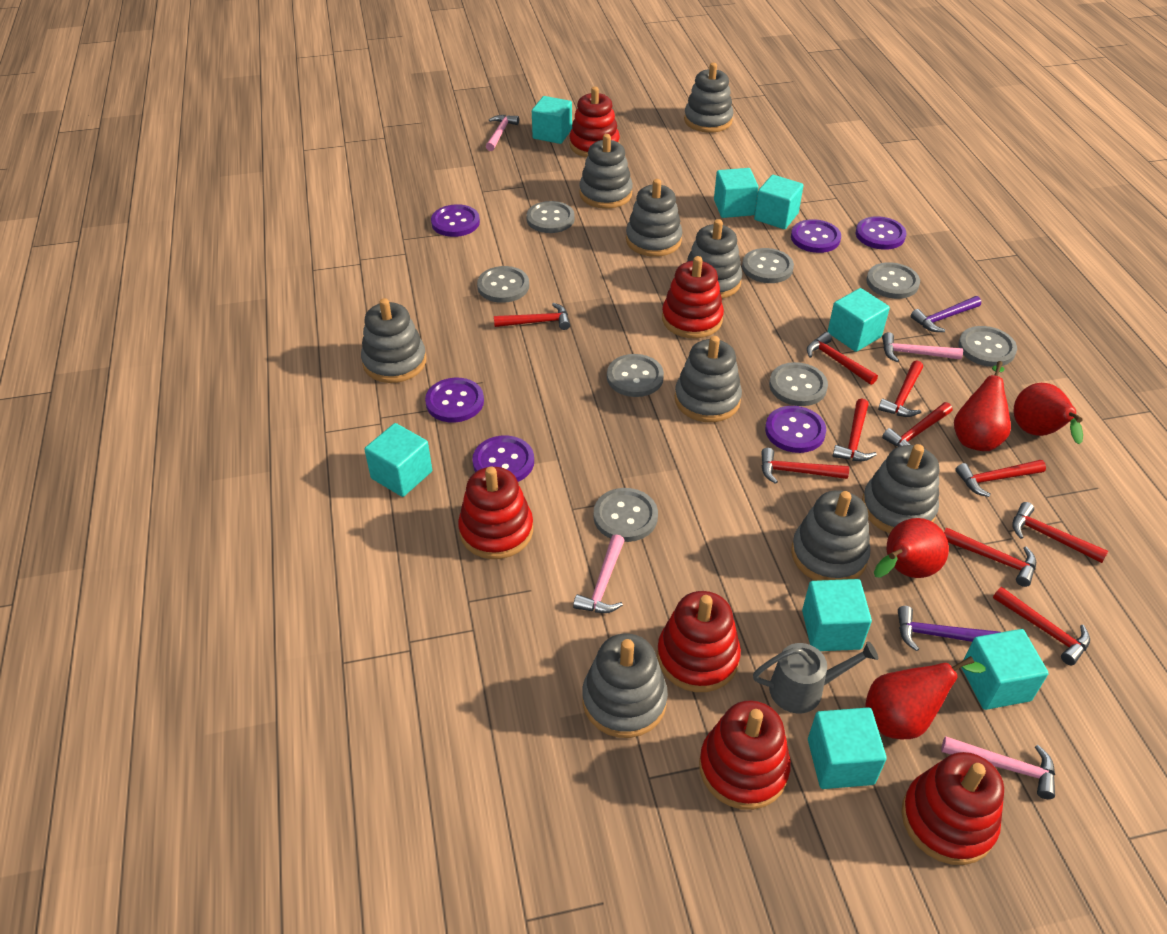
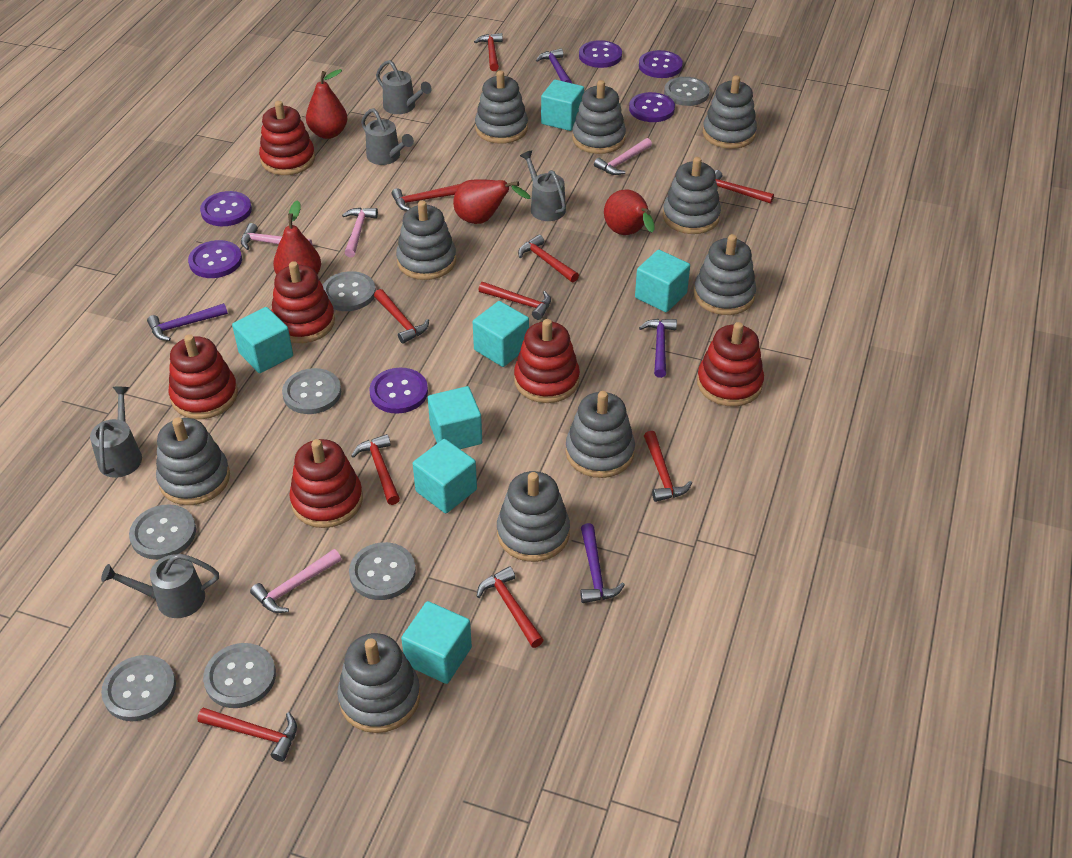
grey button: [477,266,529,303] [526,201,575,233] [594,488,658,542] [607,354,664,397] [742,248,794,283] [769,362,828,406] [866,262,920,299] [958,326,1017,367] = 8 -> [101,655,176,721] [129,504,196,560] [203,643,276,708] [282,368,341,414] [323,271,376,311] [349,542,416,600] [664,77,710,106] = 7
grey stacking toy: [361,298,426,383] [579,134,633,209] [582,634,668,738] [626,179,682,257] [675,336,742,422] [684,63,734,133] [687,219,742,299] [791,490,870,581] [862,444,939,533] = 9 -> [156,417,230,505] [337,633,420,733] [396,201,456,280] [475,70,528,144] [497,471,570,562] [566,391,635,478] [572,80,626,154] [663,157,721,234] [694,234,756,315] [703,75,757,149] = 10
grey watering can: [753,641,878,713] = 1 -> [90,387,142,478] [101,554,219,618] [361,108,414,165] [376,60,432,114] [520,150,566,221] = 5
purple hammer: [898,606,1000,651] [911,296,981,332] = 2 -> [147,303,228,341] [536,49,572,83] [580,523,625,603] [639,319,677,378] = 4
turquoise cube: [364,423,432,497] [532,96,572,144] [714,168,758,218] [754,175,804,229] [802,579,872,651] [808,707,887,789] [828,288,890,352] [961,629,1048,710] = 8 -> [232,307,293,373] [401,601,472,684] [413,439,477,513] [428,386,482,449] [473,301,529,367] [541,80,584,131] [635,250,690,312] = 7

